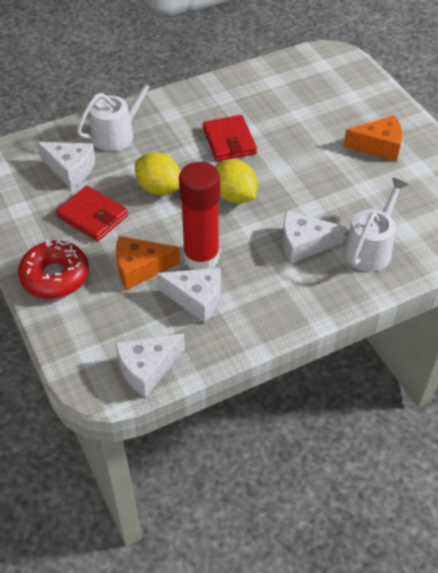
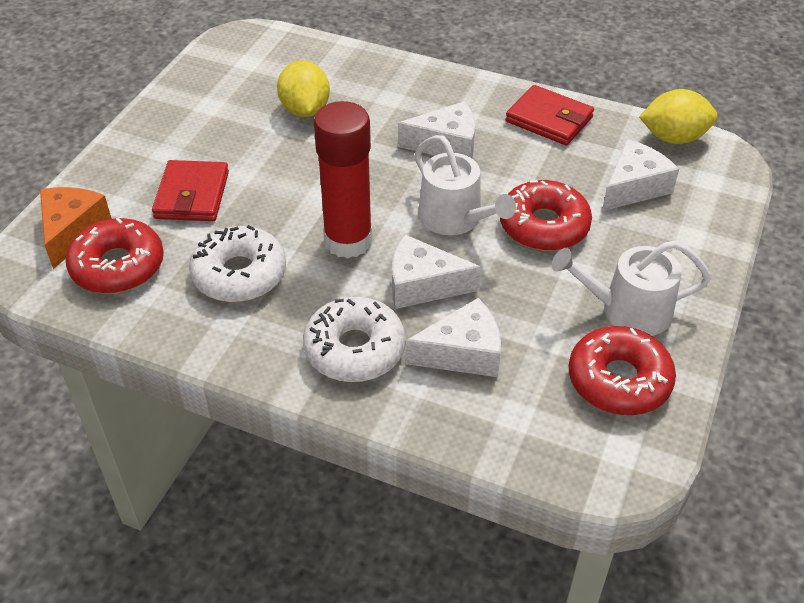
orange cheese: [116,236,180,290] [343,115,402,161] = 2 -> [40,187,112,269] = 1
red donut: [18,239,89,299] = 1 -> [66,218,164,294] [500,180,592,251] [569,326,676,415] = 3
white donut: none = 0 -> [189,225,286,302] [303,297,406,382] = 2

